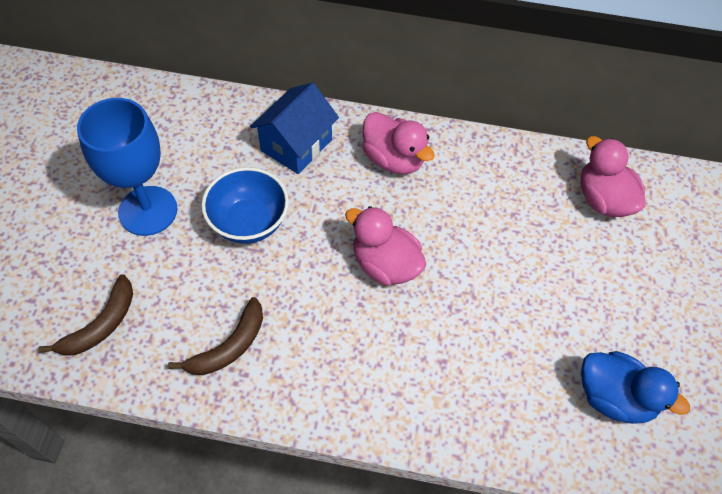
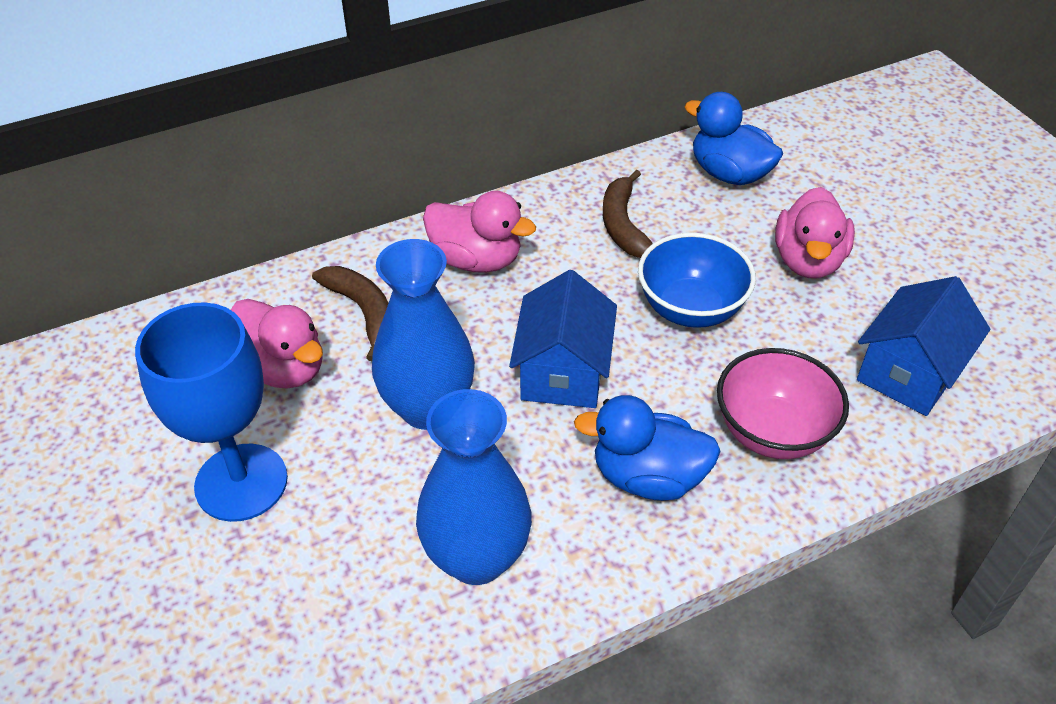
blue duck: [581,351,690,424] = 1 -> [574,395,721,501] [684,92,783,185] = 2
blue house: [250,83,339,174] = 1 -> [509,270,617,408] [857,276,991,416] = 2
blue vase: none = 0 -> [372,239,475,430] [416,389,532,585] = 2
pink bowl: none = 0 -> [717,348,849,459] = 1

